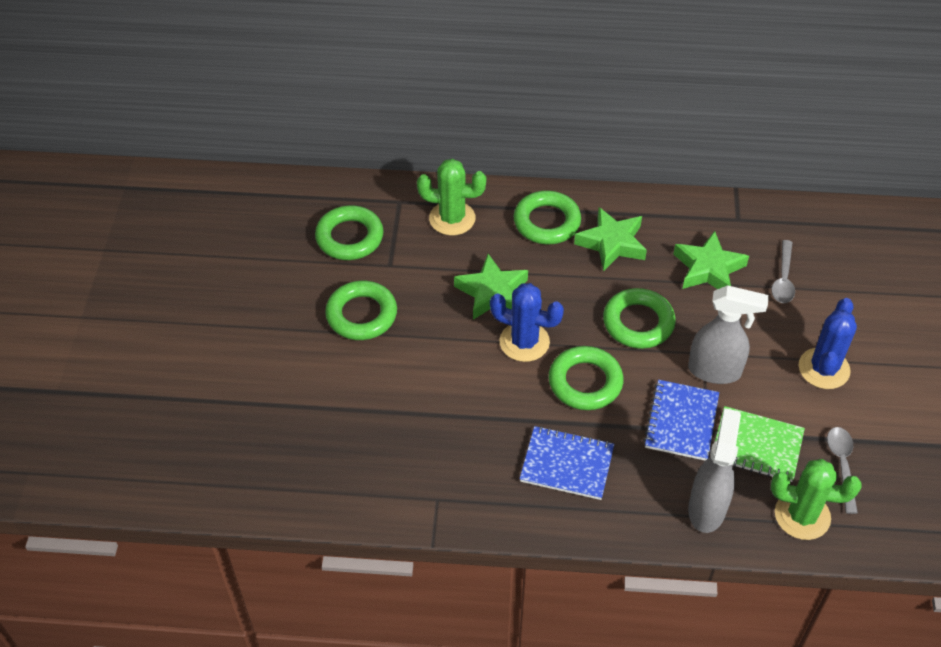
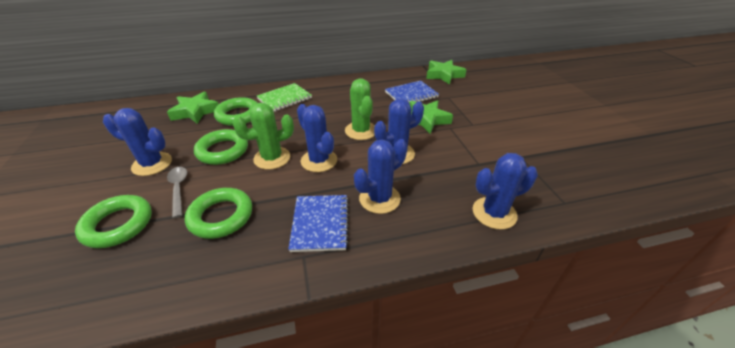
blue cactus: [490,283,564,362] [798,298,857,389] = 2 -> [103,108,172,176] [297,104,337,172] [354,139,407,214] [374,99,424,164] [472,153,538,230] = 5
green ring: [315,205,384,260] [325,281,397,340] [514,191,581,244] [549,346,624,410] [603,288,676,349] = 5 -> [75,195,152,248] [185,188,252,239] [194,129,248,165] [214,97,258,126] = 4
grey spoon: [771,240,795,303] [827,427,858,514] = 2 -> [167,167,187,218] = 1
grey spray bottle: [688,285,769,384] [688,408,741,533] = 2 -> none = 0

